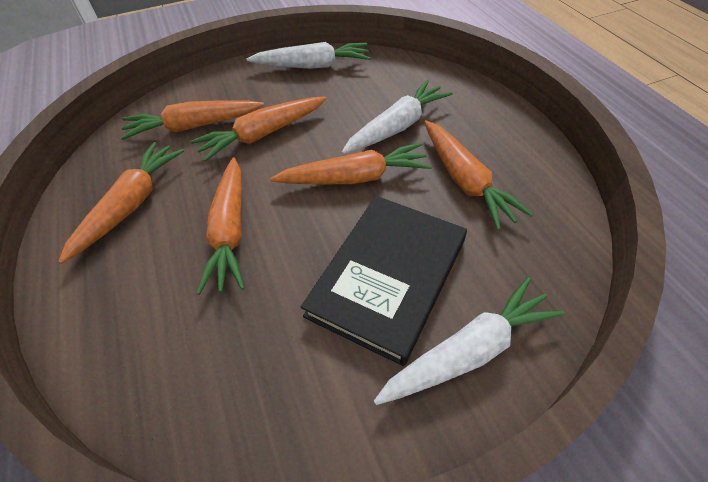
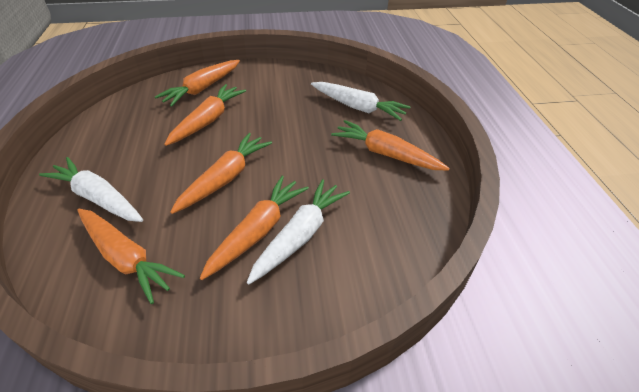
black book: [301,196,467,366] = 1 -> none = 0

